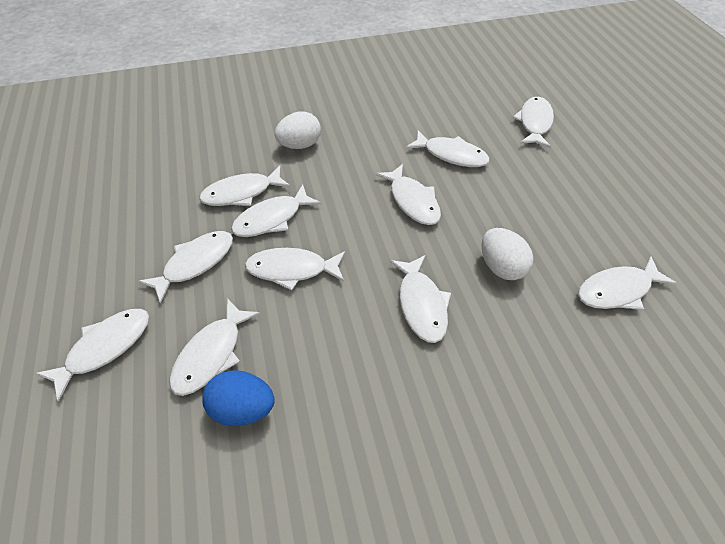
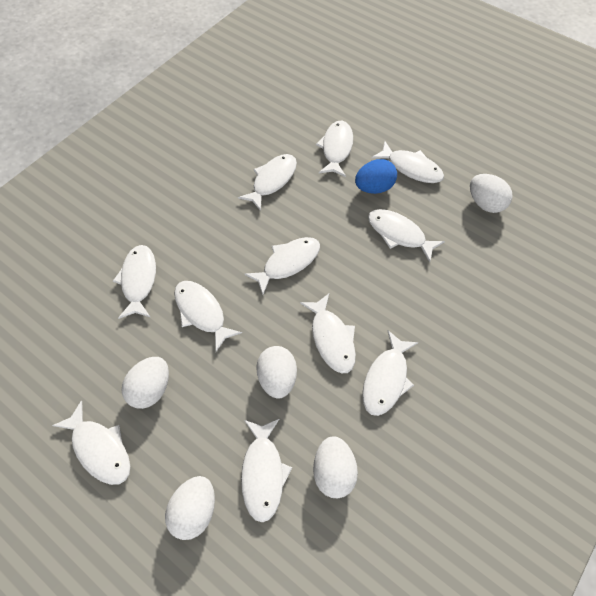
white egg: [275,111,321,149] [482,228,534,280] = 2 -> [121,357,169,409] [165,476,215,540] [256,346,297,399] [313,436,358,499] [470,174,512,213] = 5

